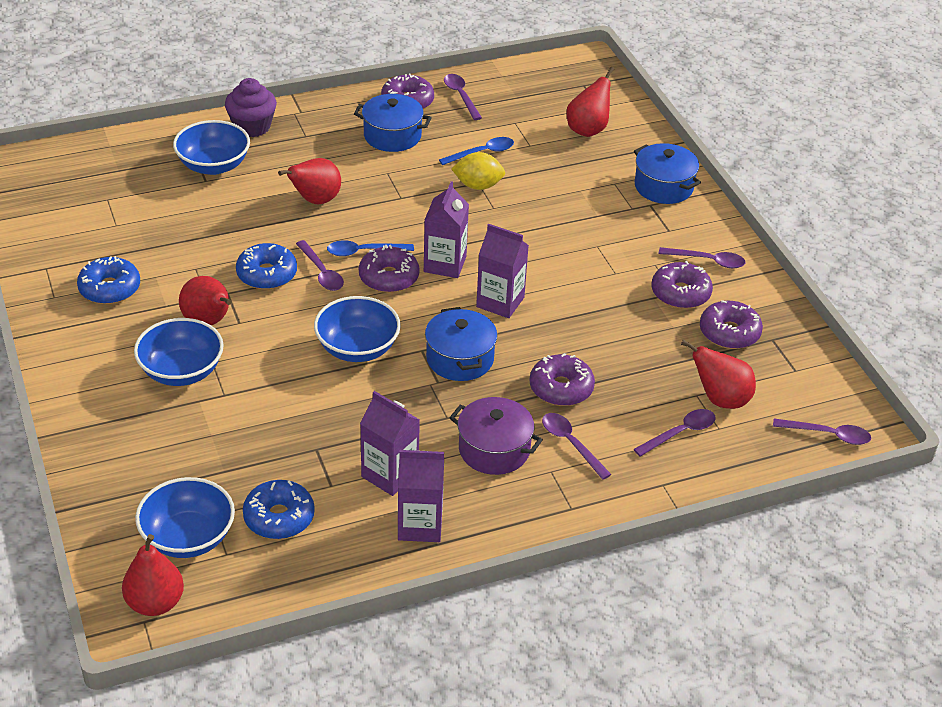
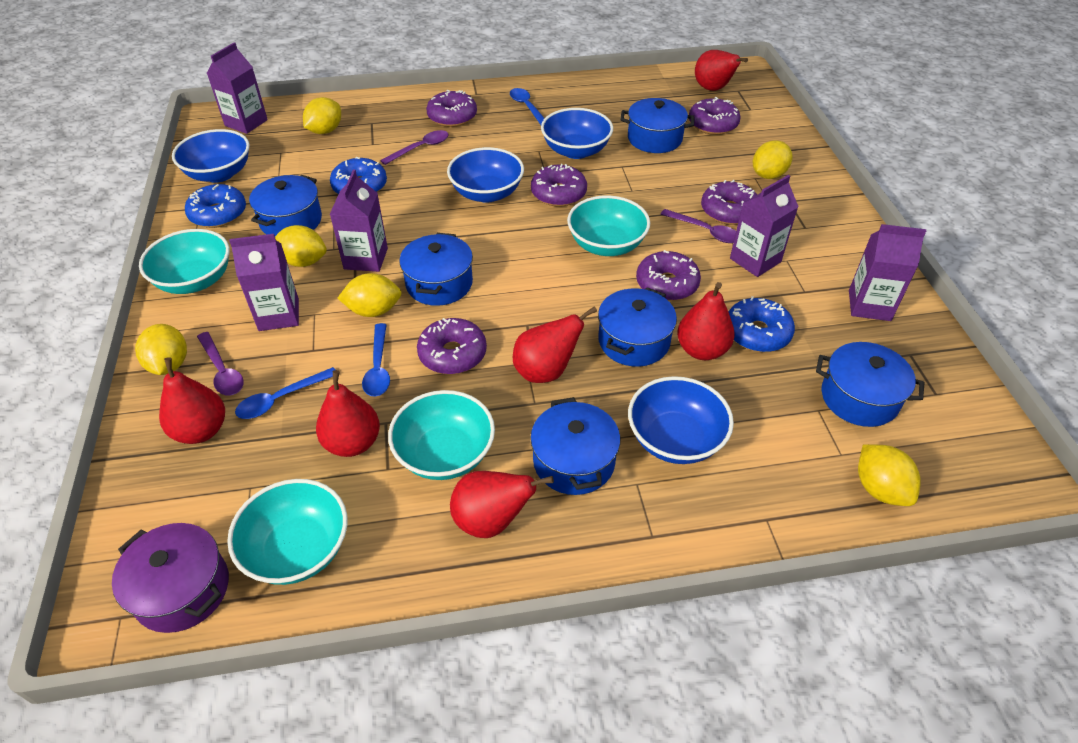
blue pot: [354,94,432,152] [425,307,497,381] [634,143,701,204] = 3 -> [249,175,322,236] [399,233,473,306] [530,397,620,495] [598,287,677,367] [620,98,694,153] [816,342,924,427] = 6
blue spoon: [327,240,414,256] [439,137,514,165] = 2 -> [235,367,335,419] [362,323,390,397] [510,88,545,125] = 3
purple carton: [360,391,420,496] [398,450,444,542] [424,181,469,278] [476,224,529,318] = 4 -> [207,42,268,134] [229,234,299,331] [330,170,388,272] [730,175,799,277] [849,224,926,321] = 5
purple cupcake: [225,78,277,137] = 1 -> none = 0
purple donut: [359,245,419,293] [381,74,434,109] [530,353,595,406] [652,261,713,309] [700,300,763,349] = 5 -> [417,318,487,374] [426,90,477,127] [531,164,587,207] [636,250,701,301] [689,97,741,135] [701,180,757,225] = 6
purple spoon: [296,240,344,291] [444,74,482,120] [542,413,612,480] [634,409,716,457] [659,247,746,268] [773,418,871,445] = 6 -> [197,332,244,395] [380,130,449,165] [660,209,736,243] = 3
red pear: [122,534,184,616] [179,276,232,325] [278,158,341,204] [566,67,614,137] [681,340,756,409] = 5 -> [159,357,225,444] [316,370,380,457] [450,471,554,538] [513,306,597,383] [677,282,735,360] [695,50,748,91] = 6
turquoise bowl: none = 0 -> [139,229,230,294] [227,479,347,585] [388,390,495,480] [567,195,650,256] = 4
yellow lemon: [451,152,505,190] = 1 -> [135,324,187,375] [275,225,327,267] [303,97,341,134] [338,273,402,317] [753,140,793,179] [858,444,921,506] = 6

